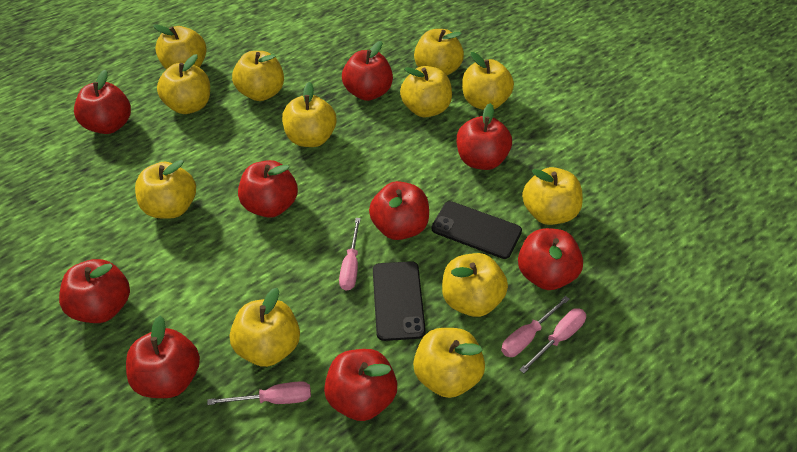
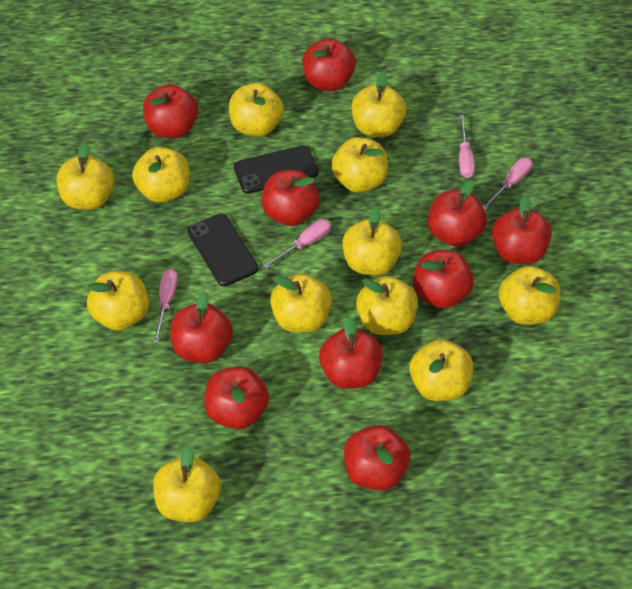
red apple: [59,259,130,323] [74,70,131,134] [126,316,200,398] [238,160,298,218] [324,349,397,421] [342,41,393,101] [369,181,429,240] [457,103,512,170] [518,228,583,290] = 9 -> [143,84,198,138] [170,291,233,363] [204,366,269,429] [261,170,319,226] [302,38,356,91] [319,316,383,389] [344,425,411,491] [413,250,474,308] [428,180,487,247] [492,195,552,264] = 10

